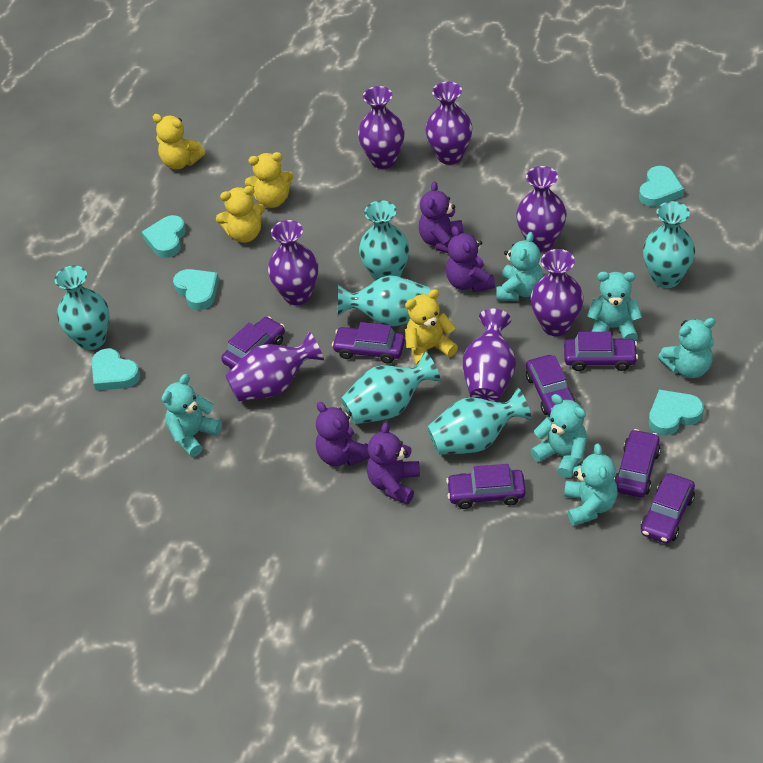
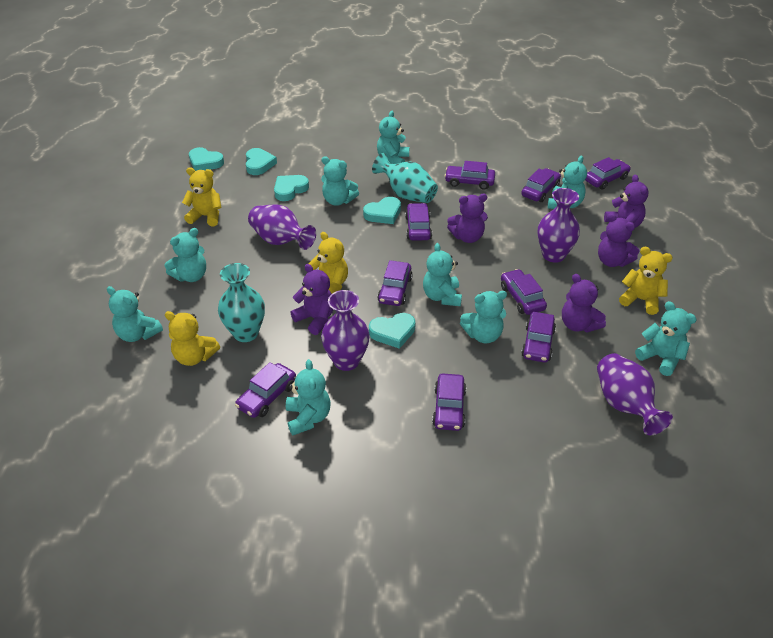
purple car: [221,316,285,369] [332,322,405,364] [446,464,526,509] [526,355,576,416] [564,332,638,371] [614,429,661,497] [641,473,695,544] = 7 -> [235,362,296,418] [377,260,413,306] [405,203,432,240] [432,373,466,431] [444,161,495,190] [501,269,547,315] [521,168,561,202] [521,312,556,363] [585,157,631,190] = 9
purple teddy bear: [316,402,370,466] [367,422,420,504] [419,181,463,253] [446,226,495,292] = 4 -> [291,264,334,335] [447,194,488,243] [562,274,606,333] [598,213,639,267] [604,174,649,228] = 5
purple vase: [225,331,324,401] [268,220,318,305] [358,86,404,169] [425,82,472,165] [463,309,516,402] [516,166,567,252] [531,249,583,336] = 7 -> [248,205,316,250] [321,290,369,371] [537,188,580,263] [597,353,673,436] = 4
turquoise teddy bear: [162,374,222,457] [496,232,543,301] [531,394,587,478] [564,443,618,526] [587,271,642,340] [658,318,716,378] = 6 -> [107,286,163,342] [165,228,206,282] [286,359,330,435] [321,156,359,206] [377,111,409,164] [423,243,462,306] [460,291,507,343] [548,156,587,209] [635,301,697,376] = 9
turquoise vase: [55,266,109,350] [338,275,430,327] [341,352,441,424] [359,200,409,281] [427,388,531,455] [643,201,695,288] = 6 -> [218,263,265,342] [372,153,438,203] = 2

